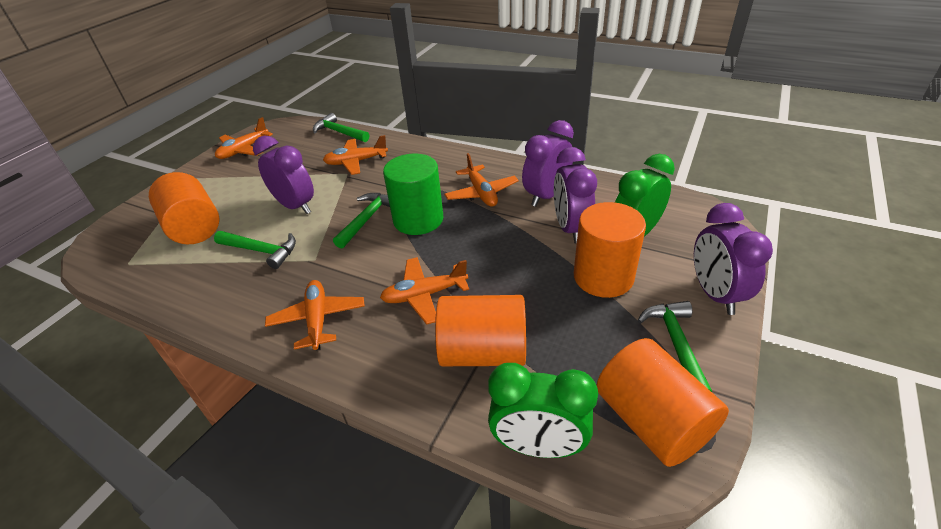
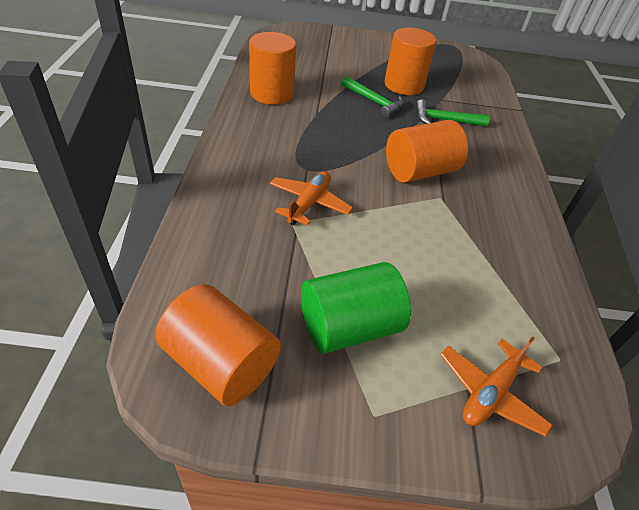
green clock: [488,363,598,458] [615,154,675,236] = 2 -> none = 0
green hammer: [214,231,296,269] [313,113,369,142] [333,193,390,249] [637,301,712,392] = 4 -> [341,76,404,118] [416,99,490,127] = 2
orange plane: [215,117,273,159] [265,280,365,350] [323,135,388,175] [380,257,469,325] [444,153,519,207] = 5 -> [270,171,353,226] [440,336,553,437] = 2
purple clock: [253,136,314,214] [522,120,574,207] [554,147,597,244] [694,203,773,315] = 4 -> none = 0

